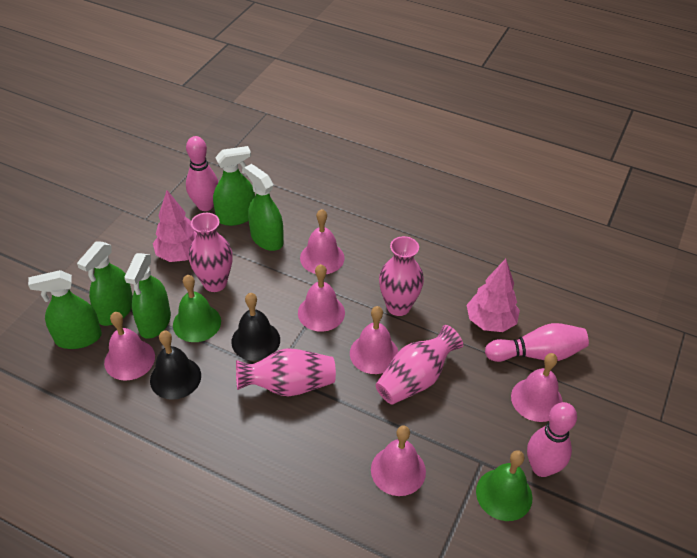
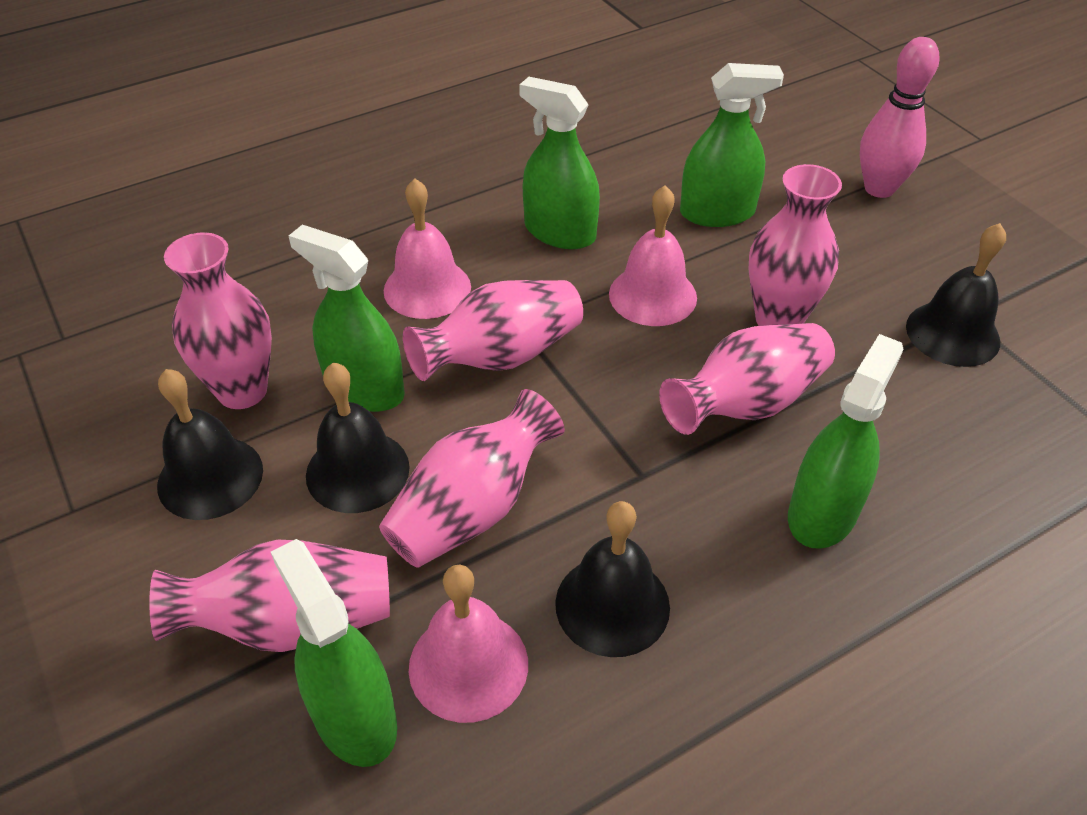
black bell: [150,331,201,400] [231,293,280,361] = 2 -> [157,369,263,520] [306,362,410,513] [555,501,670,657] [906,223,1006,367] = 4
green bell: [173,275,221,342] [476,450,532,521] = 2 -> none = 0
pink bell: [104,312,155,381] [298,264,345,332] [300,209,345,274] [350,306,398,374] [371,426,426,496] [511,353,563,422] = 6 -> [384,178,471,319] [409,565,528,723] [609,185,697,326] = 3
pink bowling pin: [186,136,218,211] [485,323,589,362] [527,402,577,477] = 3 -> [860,37,939,198] = 1
pink tree: [153,190,197,262] [467,259,520,332] = 2 -> none = 0
pink vase: [189,213,233,292] [236,348,336,396] [376,325,463,405] [379,236,424,316] = 4 -> [149,540,390,652] [164,232,272,409] [379,389,565,568] [403,280,583,381] [659,323,835,435] [748,164,842,326] = 6

